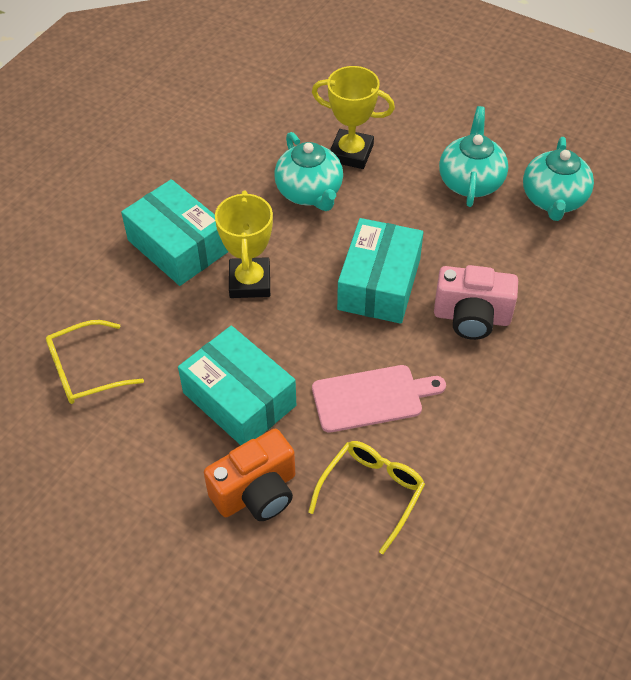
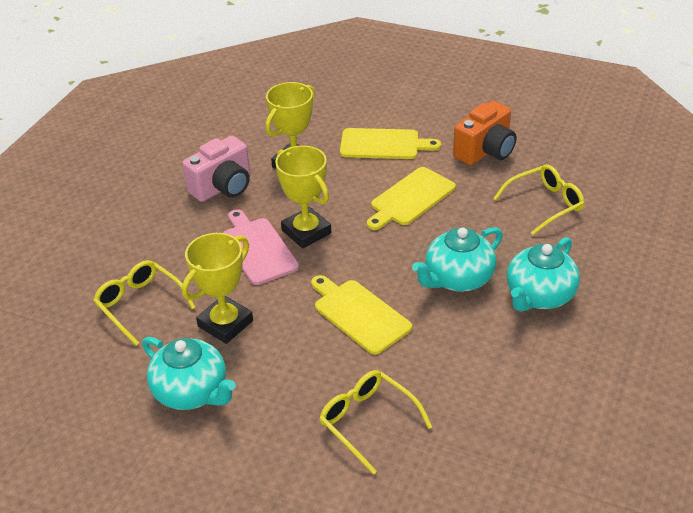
turquoise box: [121,179,228,286] [178,326,296,445] [337,218,423,324] = 3 -> none = 0
yellow cutting board: none = 0 -> [311,275,412,355] [340,128,441,159] [367,167,456,230] = 3
yellow glasses: [46,320,144,404] [308,441,425,554] = 2 -> [93,260,196,346] [319,370,432,475] [493,164,585,235] = 3
yellow trophy: [215,191,273,298] [312,66,395,169] = 2 -> [182,233,253,344] [265,82,315,169] [275,145,331,249] = 3

